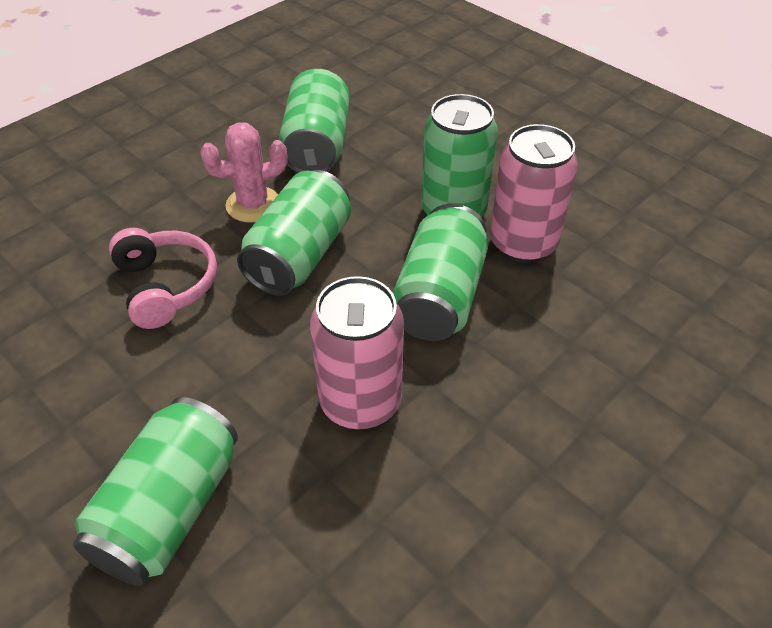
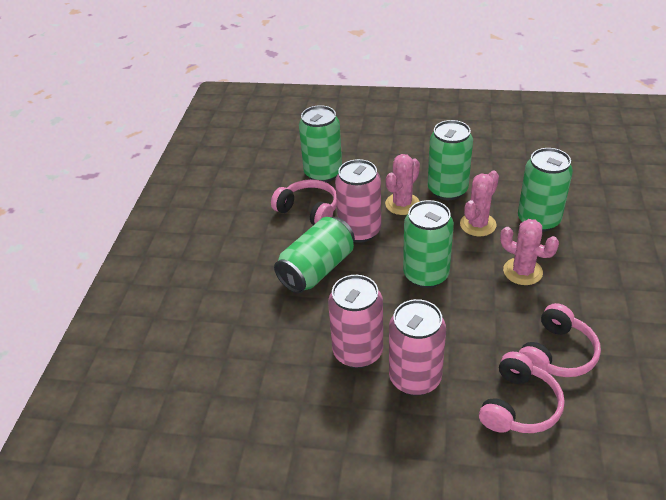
pink cactus: [200,122,287,223] = 1 -> [385,154,420,215] [460,171,499,236] [500,219,559,285] = 3
pink can: [310,276,404,430] [490,124,578,263] = 2 -> [328,275,383,368] [335,159,381,243] [389,299,446,396] = 3
pink headphones: [109,228,217,329] = 1 -> [271,179,337,225] [479,352,565,433] [519,303,601,377] = 3

